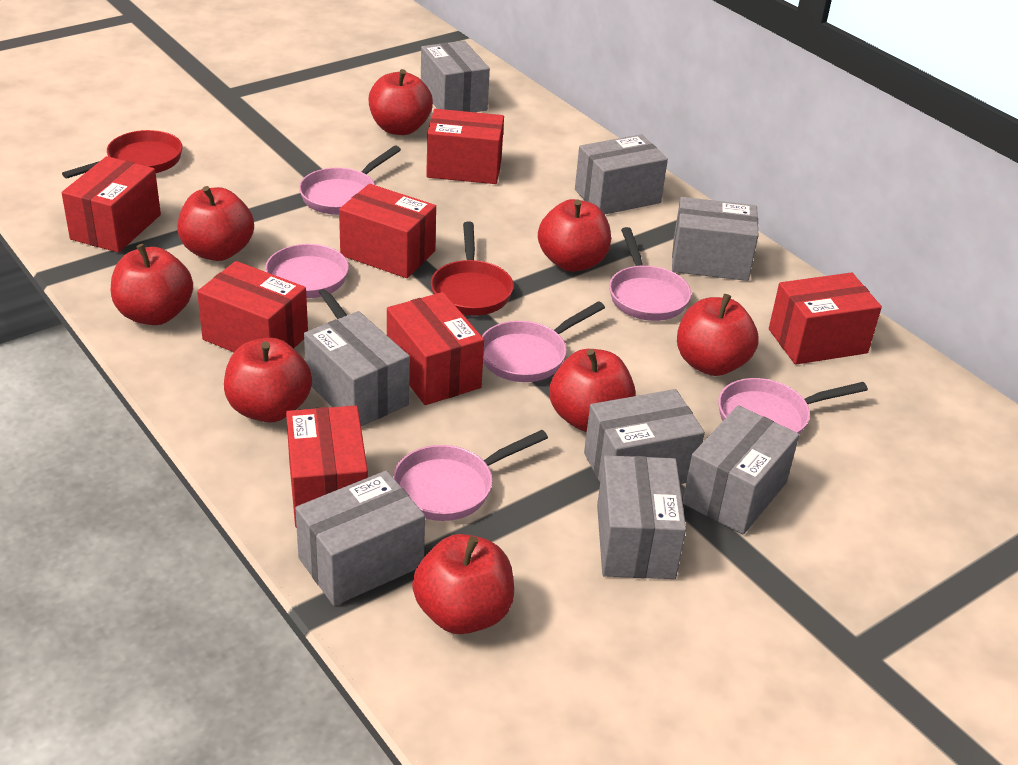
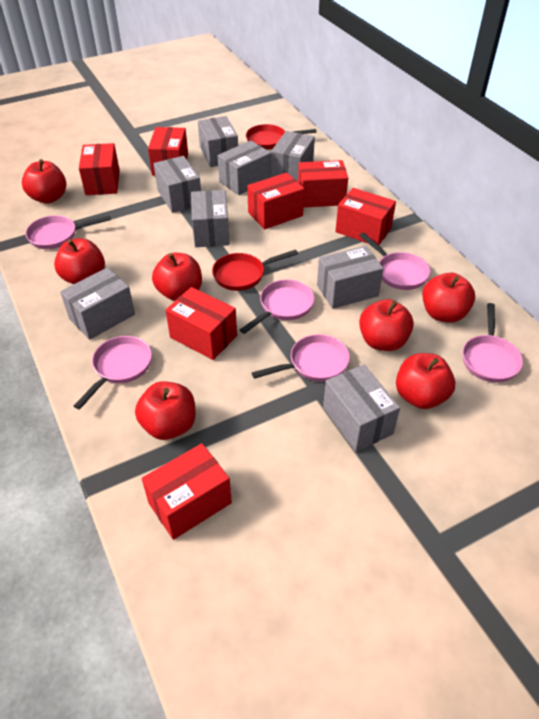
red apple: [111,244,193,325] [177,186,254,261] [224,338,312,423] [369,69,433,135] [412,534,514,634] [538,199,611,272] [549,349,636,432] [677,294,759,376] = 8 -> [22,159,66,204] [54,238,105,284] [135,381,196,440] [152,253,202,301] [359,299,414,351] [396,353,455,409] [422,273,475,323] = 7

